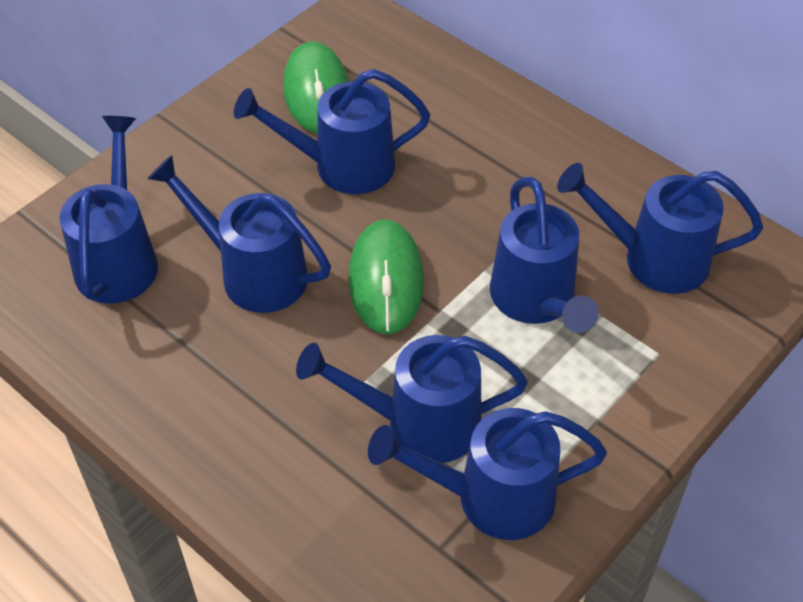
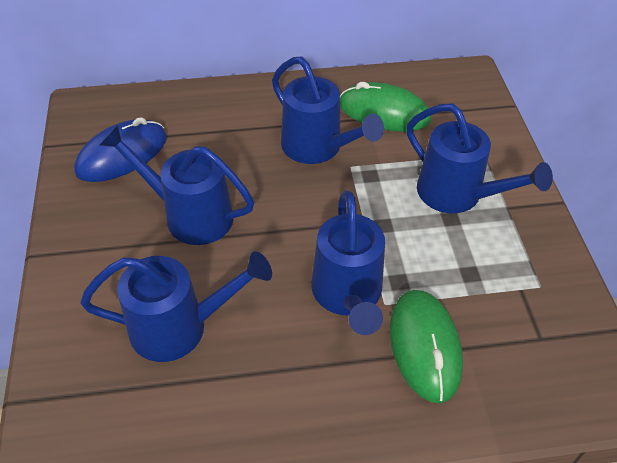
blue mouse: none = 0 -> [74,117,167,182] = 1
blue watering can: [60,116,158,304] [147,155,331,313] [234,69,430,194] [296,335,528,463] [368,408,607,540] [490,177,599,333] [557,163,763,294] = 7 -> [80,251,272,362] [100,125,254,245] [272,57,384,164] [311,190,385,335] [407,104,553,213] = 5

